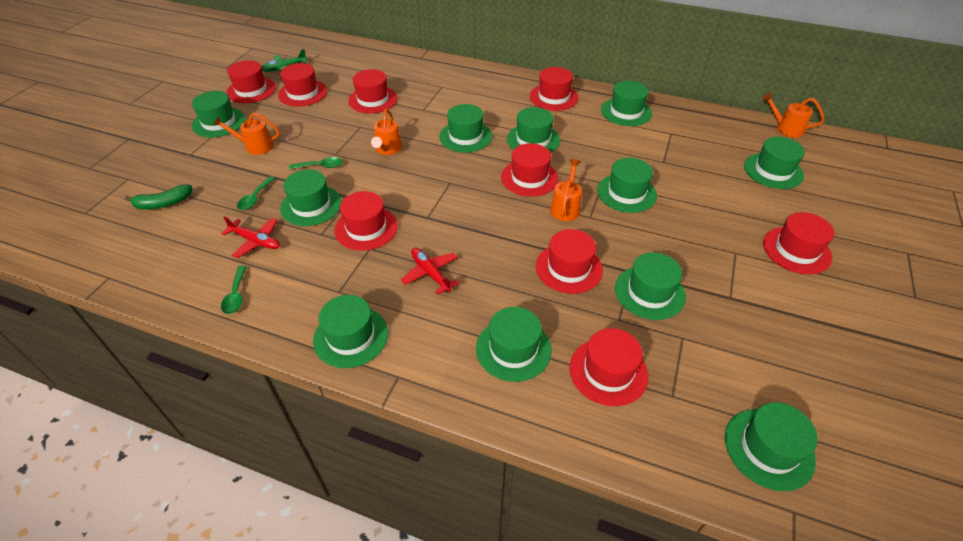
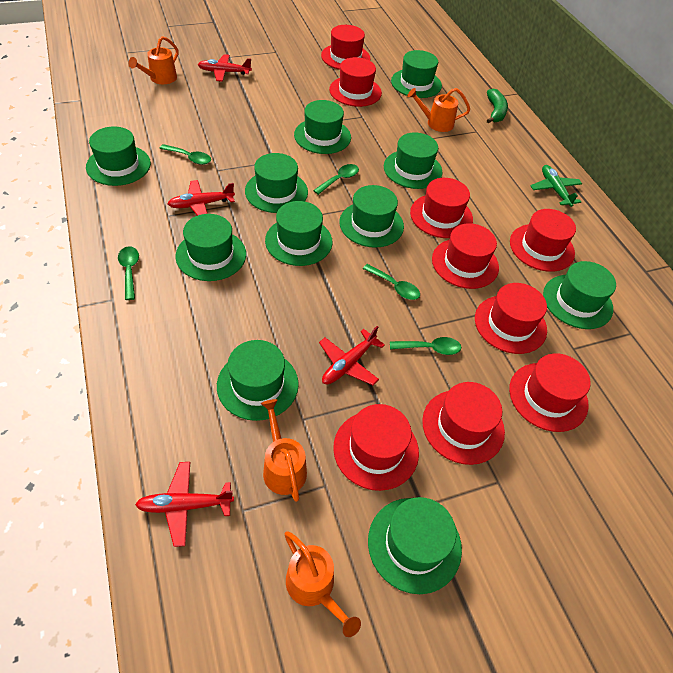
green spoon: [221,266,247,314] [237,176,275,210] [289,157,343,169] = 3 -> [118,246,139,300] [159,144,211,165] [313,164,359,195] [363,264,420,300] [390,337,461,355] = 5
red plane: [221,216,280,258] [401,248,459,294] = 2 -> [135,462,234,547] [168,180,235,216] [198,54,252,82] [319,326,385,385] = 4

